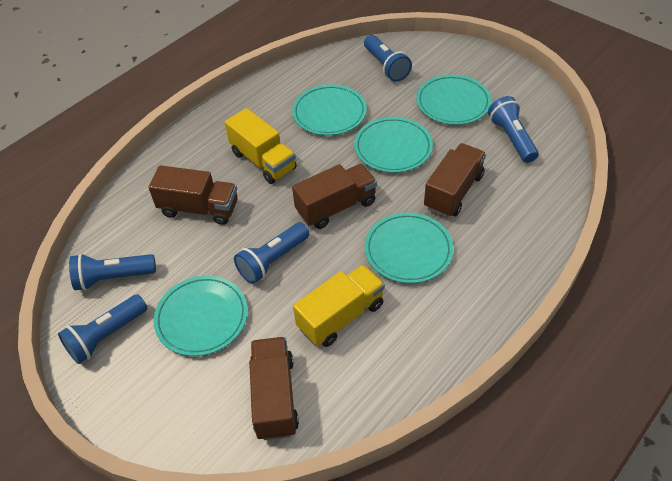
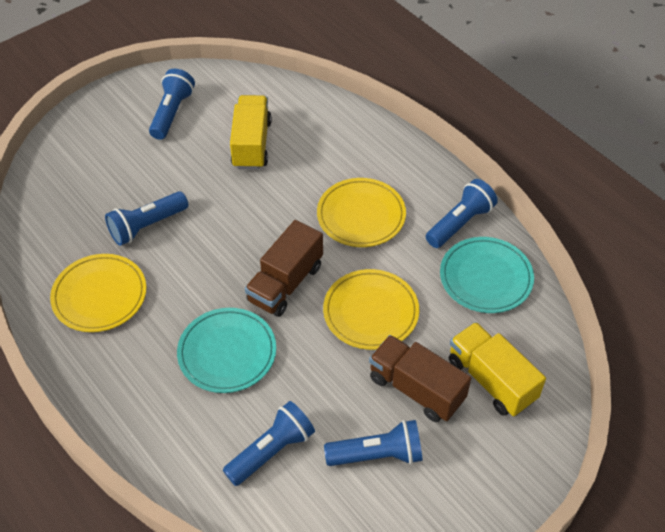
brown truck: [148,165,238,225] [249,337,299,440] [292,164,377,229] [424,143,486,217] = 4 -> [245,220,323,317] [369,335,471,422] = 2
turquoise plate: [154,275,248,356] [292,84,367,135] [354,117,433,173] [365,212,453,283] [416,75,491,125] = 5 -> [177,308,276,393] [440,237,534,313] = 2
yellow plate: none = 0 -> [50,254,147,332] [317,178,406,247] [323,269,419,350] = 3

